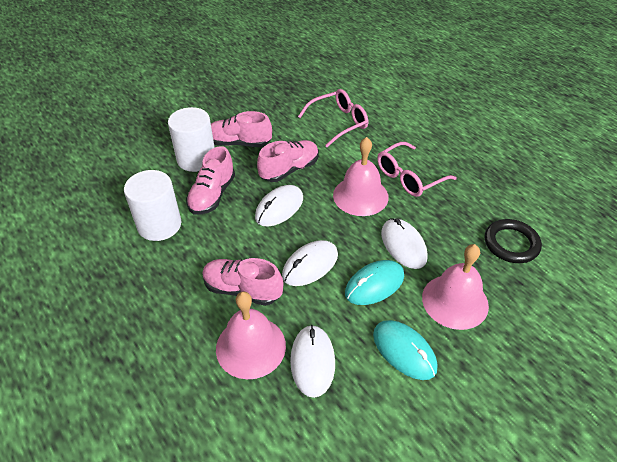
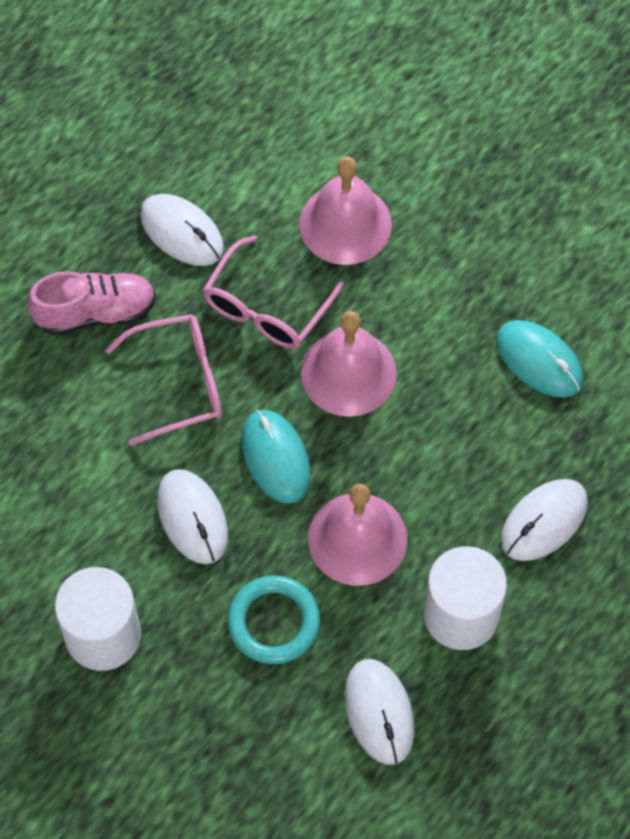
black ring: [485,219,542,263] = 1 -> none = 0
pink shoe: [186,146,235,215] [202,258,283,306] [211,111,272,147] [257,140,319,182] = 4 -> [27,271,156,335] = 1
turquoise ring: none = 0 -> [227,575,320,664] = 1

